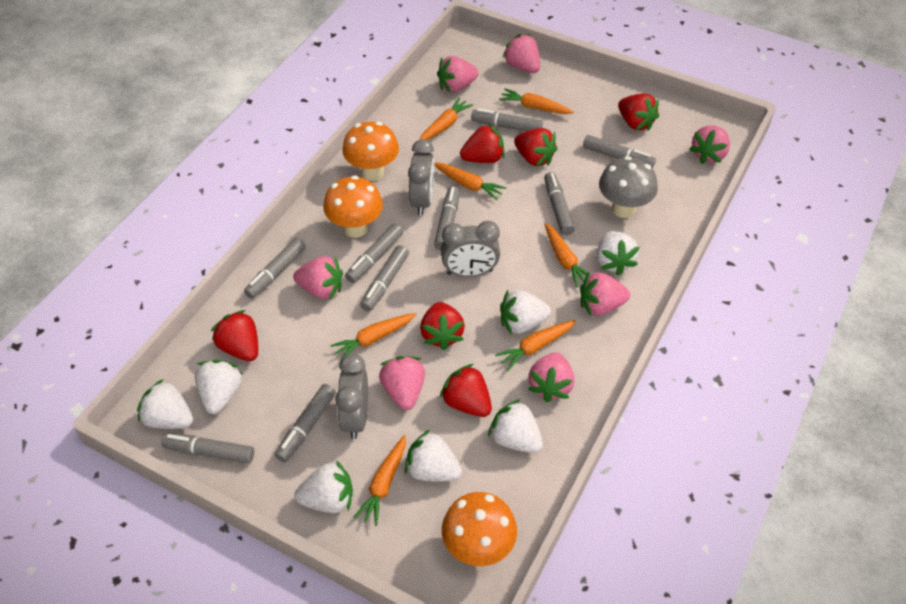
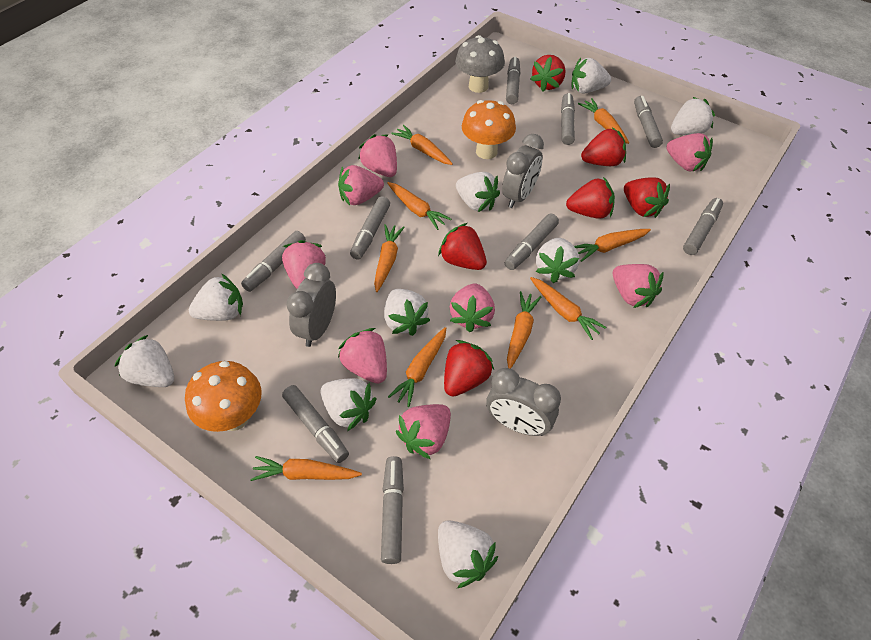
orange carrot: [330,313,416,361] [353,435,406,526] [419,97,473,140] [435,163,506,200] [495,320,576,371] [499,88,574,114] [545,223,588,288] = 7 -> [250,456,362,481] [374,224,405,292] [387,182,451,230] [388,327,446,407] [391,125,453,165] [507,291,541,369] [530,277,607,340] [574,229,651,262] [578,98,629,144] = 9
orange mushroom: [323,175,383,238] [342,122,399,181] [442,492,517,566] = 3 -> [185,361,262,432] [462,100,516,159] = 2
pink strawberry: [293,256,343,300] [379,356,425,410] [437,56,479,93] [502,34,540,73] [528,352,574,402] [580,272,630,316] [689,125,730,164] = 7 -> [282,240,326,289] [338,165,384,205] [338,328,387,384] [358,134,397,177] [396,404,451,459] [449,283,495,332] [613,264,663,308] [666,133,713,172] = 8
white strawberry: [137,379,193,429] [195,360,242,414] [294,460,353,513] [405,430,462,482] [488,399,543,453] [500,290,551,335] [597,231,639,276] = 7 -> [115,335,174,387] [189,274,243,321] [320,378,377,431] [384,289,430,336] [438,520,498,588] [456,172,500,212] [536,238,579,283] [571,58,611,94] [671,97,715,135] = 9

